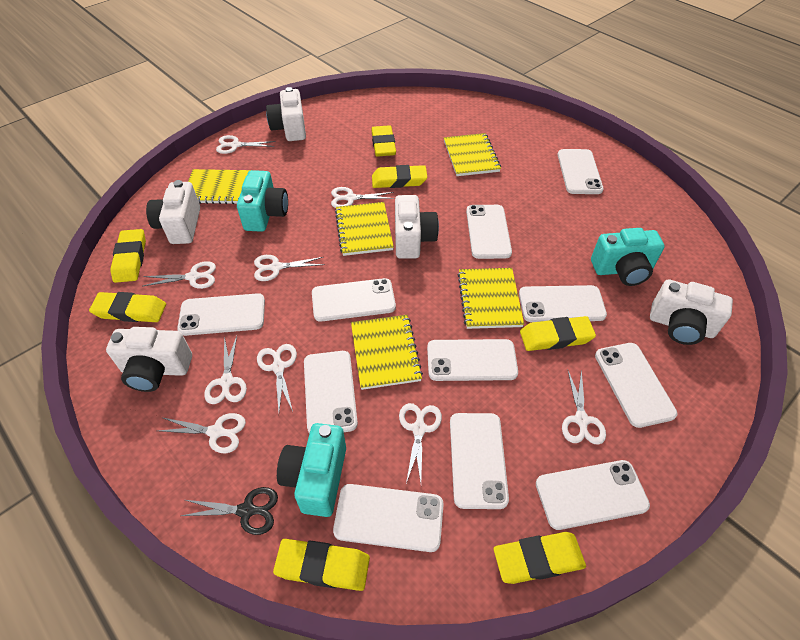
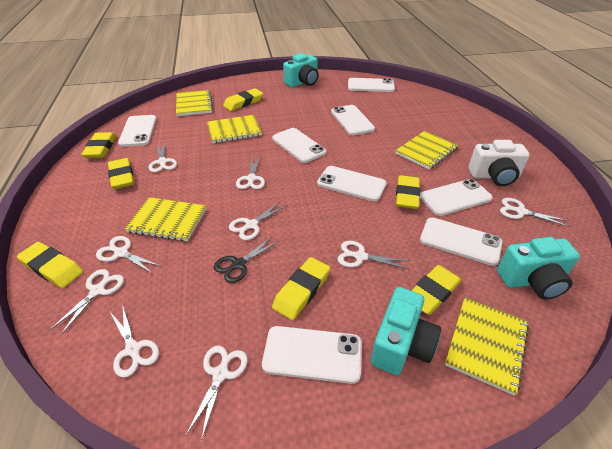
white camera: [106,327,192,392] [146,180,200,244] [266,87,306,141] [395,195,439,259] [650,279,733,345] = 5 -> [468,140,530,186] = 1
white phone: [177,293,265,336] [304,351,358,434] [312,278,396,322] [333,484,444,552] [427,339,518,381] [450,413,509,509] [466,205,512,259] [519,285,607,322] [536,460,650,530] [558,149,604,194] [595,343,677,428] = 11 -> [118,115,157,147] [262,326,362,384] [272,128,326,163] [317,166,386,202] [331,105,375,135] [348,78,395,92] [420,179,493,216] [420,217,502,266] = 8

